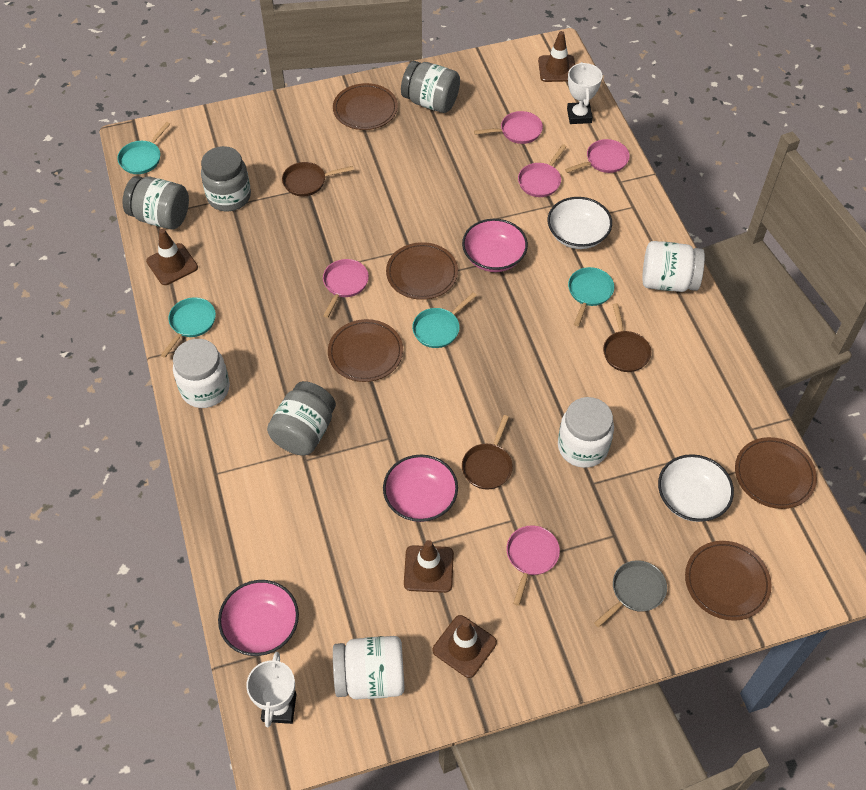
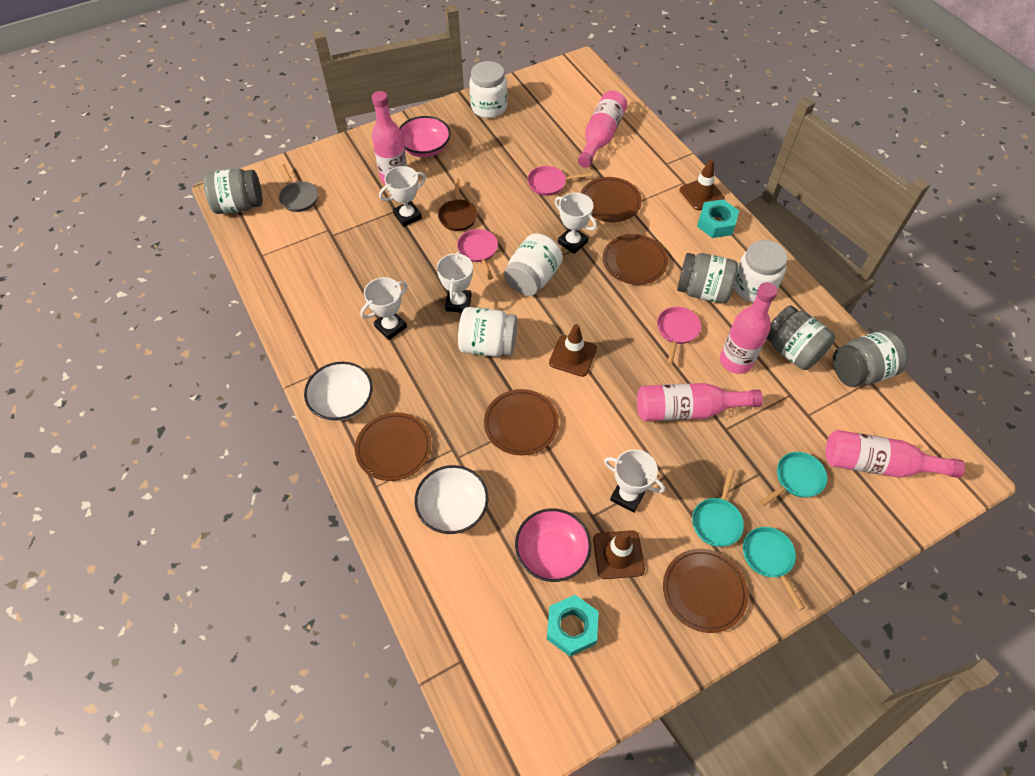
brown pan: [282,162,354,196] [462,415,513,490] [603,303,651,372] = 3 -> [438,178,478,231] = 1
brown traffic cone: [146,229,198,285] [404,540,454,593] [433,615,497,678] [538,31,575,82] = 4 -> [549,324,597,377] [593,530,645,579] [680,159,725,210] = 3
pink bottle: none = 0 -> [372,91,407,185] [578,91,627,168] [637,383,763,421] [720,282,778,374] [825,430,965,478] = 5
pink bowl: [218,580,299,656] [383,455,458,522] [462,219,528,272] = 3 -> [399,116,451,157] [515,508,591,582] = 2
pink pan: [323,259,369,318] [474,111,543,144] [506,525,560,606] [518,144,567,197] [565,139,630,173] = 5 -> [457,229,498,280] [527,166,592,196] [657,307,701,365] = 3
turquoise nut: none = 0 -> [547,595,599,656] [697,199,739,238] = 2
turquoise pan: [117,122,170,174] [161,297,216,358] [412,292,477,348] [568,267,614,326] = 4 -> [692,468,744,547] [743,527,805,610] [759,452,827,507] = 3
white trophy: [246,652,296,727] [567,62,602,124] = 2 -> [361,277,408,340] [379,166,426,227] [437,252,473,313] [555,192,597,254] [604,449,665,513] = 5

